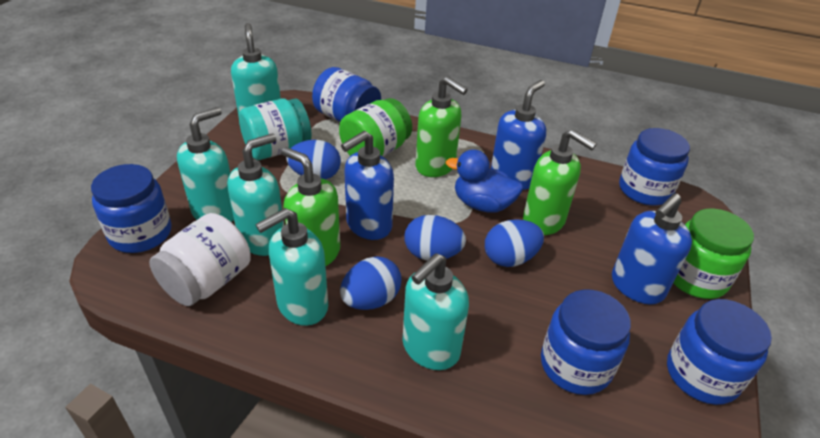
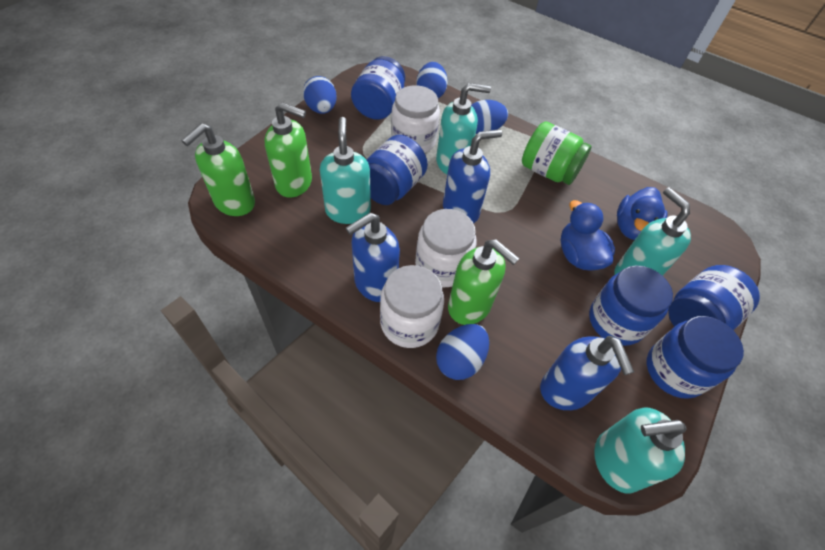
blue duck: [446,149,523,213] = 1 -> [561,200,615,271] [617,187,668,240] = 2
green jar: [339,98,412,157] [673,208,754,299] = 2 -> [522,122,592,185] = 1
turquoise jar: [239,98,312,160] = 1 -> none = 0
turquoise soap dispenser: [177,107,234,222] [227,133,284,256] [231,23,281,116] [255,208,328,326] [403,253,469,370] = 5 -> [320,117,371,224] [436,83,491,174] [594,407,687,494] [614,187,691,276] = 4
white jar: [149,213,251,306] = 1 -> [380,265,444,348] [391,85,440,153] [415,209,477,288] = 3

